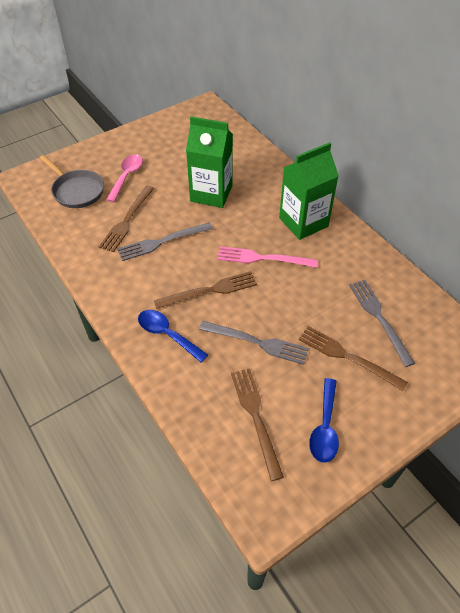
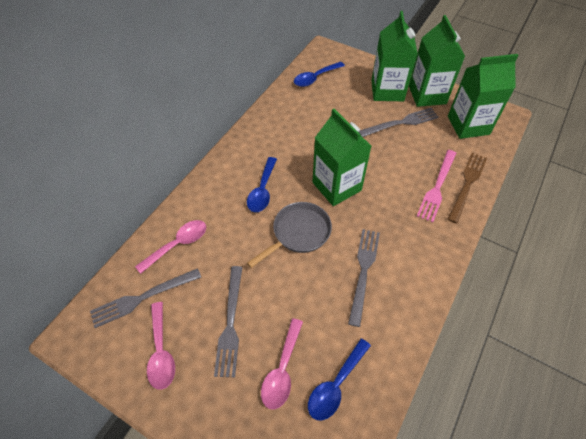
blue spoon: [138,310,208,363] [309,378,339,463] = 2 -> [247,157,277,212] [294,61,345,87] [308,338,371,420] = 3
brown fork: [99,186,155,252] [154,271,257,309] [231,368,284,481] [299,326,408,391] = 4 -> [447,153,487,224] = 1
green carton: [186,116,233,208] [279,142,339,240] = 2 -> [312,109,372,206] [371,11,418,101] [409,15,465,107] [448,54,518,139] = 4
grey fork: [117,222,213,261] [199,321,309,365] [349,280,415,367] = 3 -> [90,268,201,328] [214,266,242,378] [348,229,380,327] [359,108,439,137] = 4
pink spoon: [106,154,143,202] = 1 -> [135,220,206,274] [147,302,175,390] [261,318,303,409] = 3

